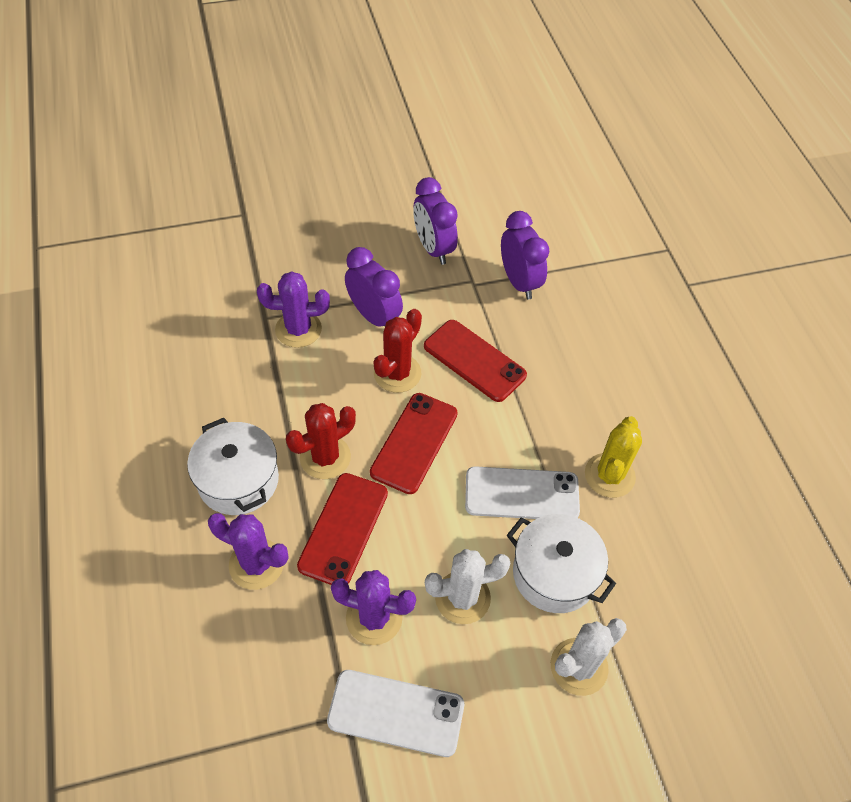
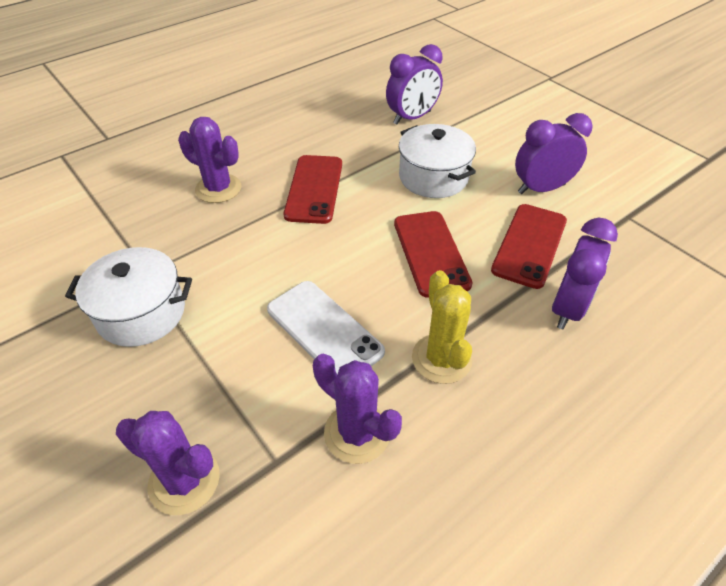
red cactus: [286,403,356,479] [374,309,422,393] = 2 -> none = 0
white cactus: [425,549,511,624] [551,618,627,696] = 2 -> none = 0
white phone: [327,670,464,757] [465,466,580,519] = 2 -> [267,281,385,375] = 1

